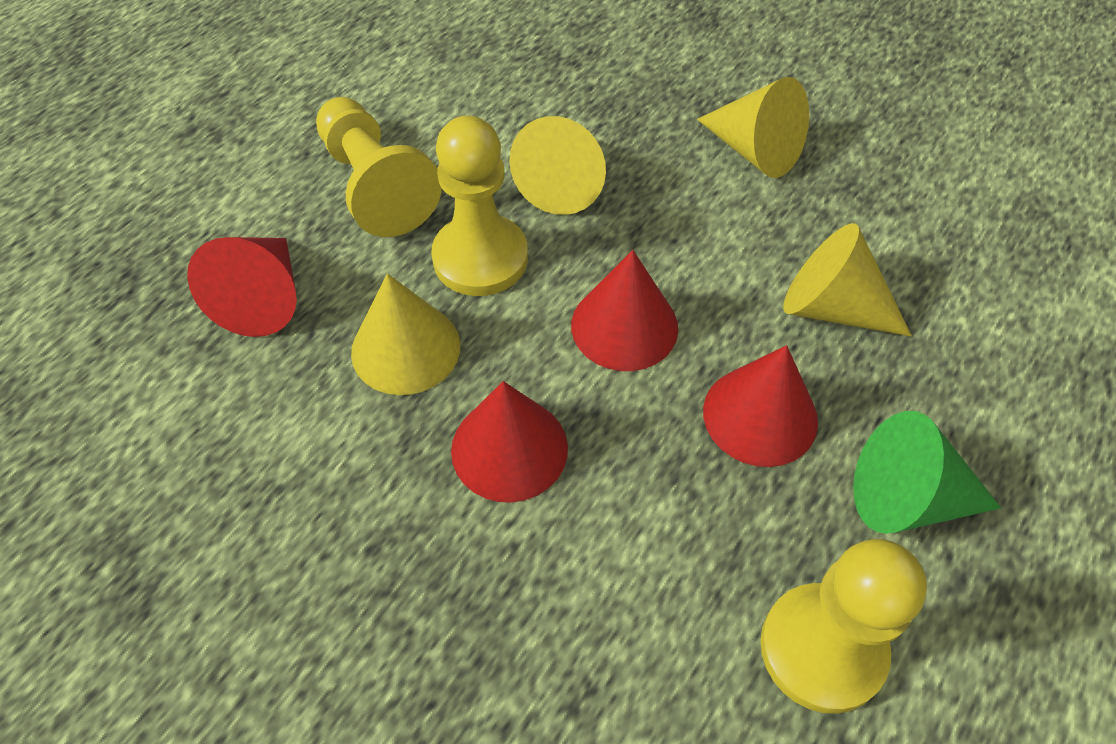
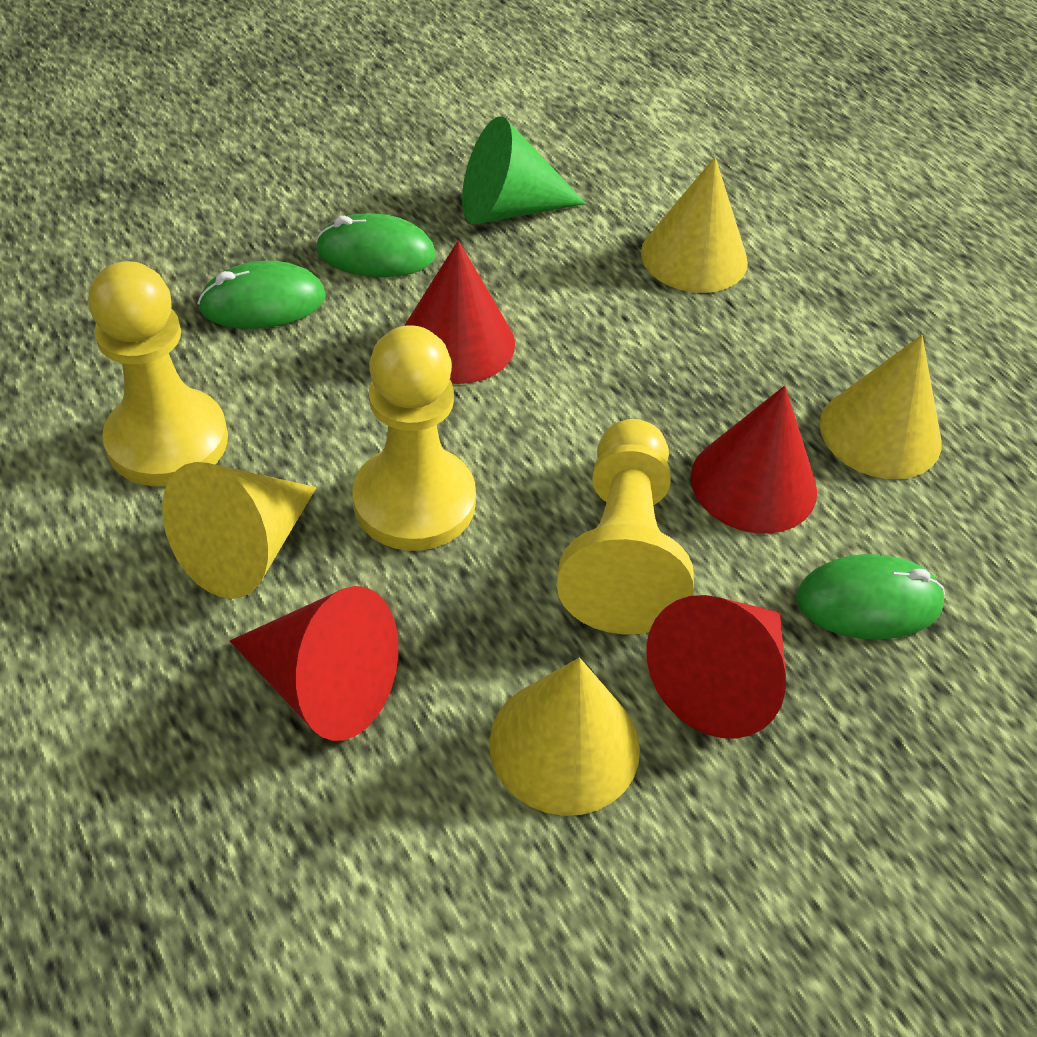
green mouse: none = 0 -> [198,261,326,329] [316,213,436,277] [797,554,945,640] = 3

